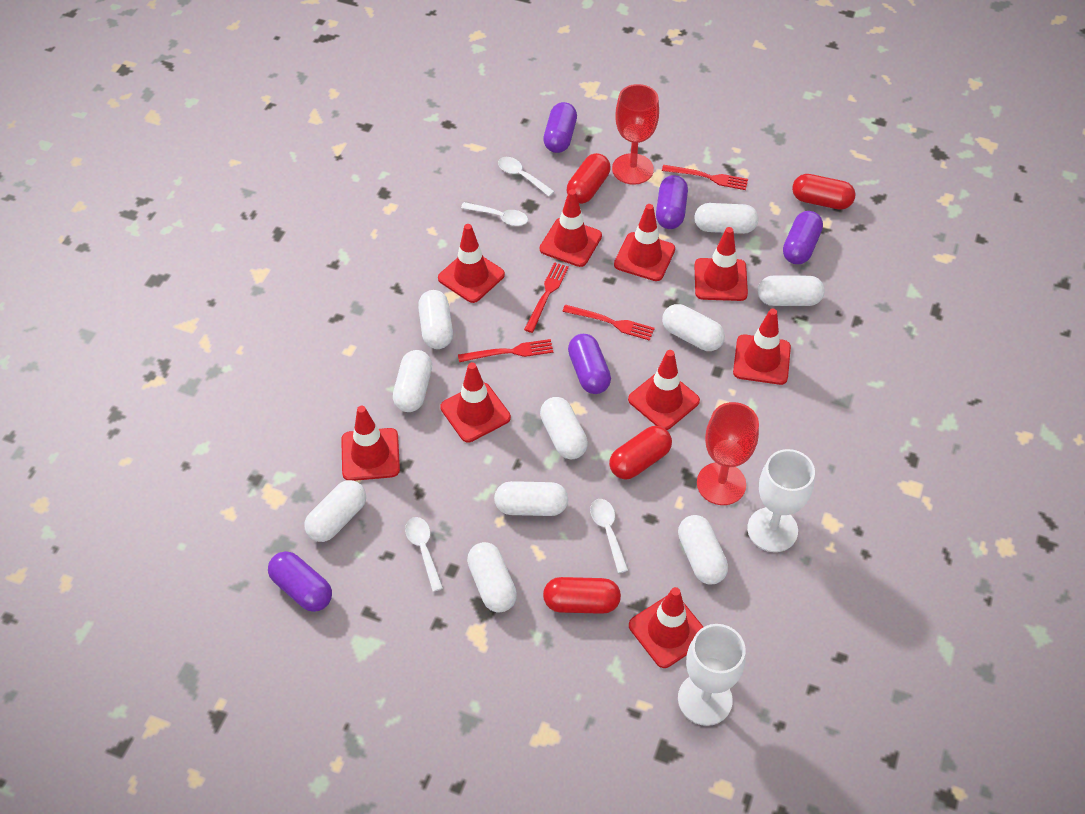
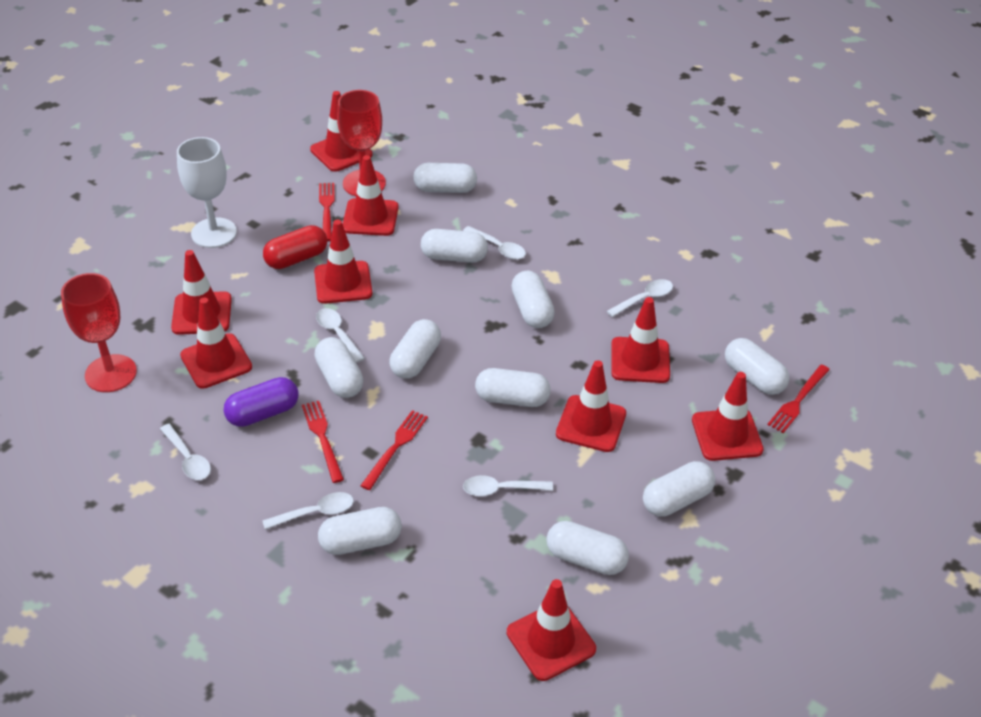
purple capsule: [268,551,332,612] [543,102,577,153] [568,334,611,394] [656,175,688,229] [783,211,823,264] = 5 -> [223,377,299,427] = 1
red capsule: [543,577,621,614] [567,153,610,204] [609,426,672,480] [792,174,855,210] = 4 -> [263,225,327,269] = 1
white goblet: [678,624,746,726] [747,449,815,552] = 2 -> [177,137,237,248] = 1
white spoon: [405,517,443,592] [461,202,528,226] [498,157,555,197] [590,499,628,573] = 4 -> [160,424,211,480] [262,492,354,530] [316,308,365,363] [463,226,526,260] [463,475,553,496] [607,279,673,317] = 6

